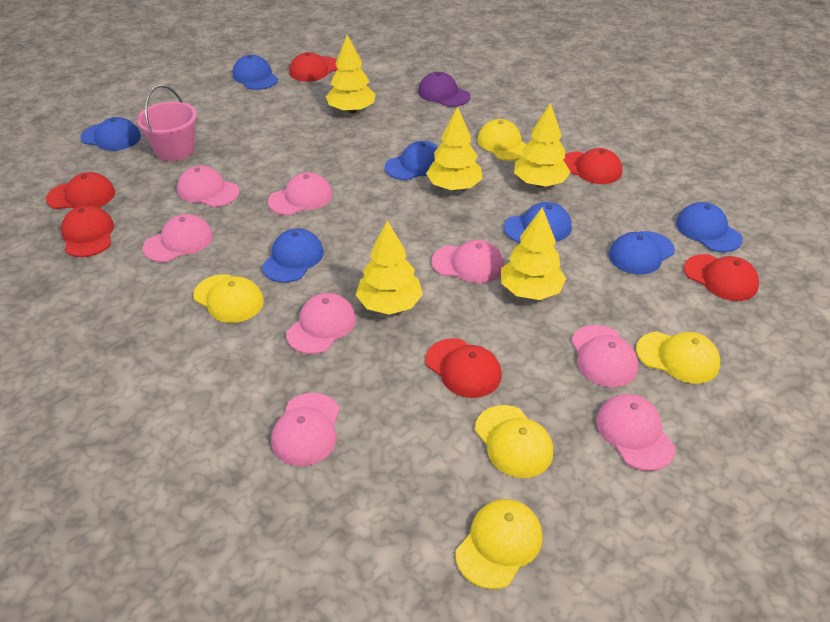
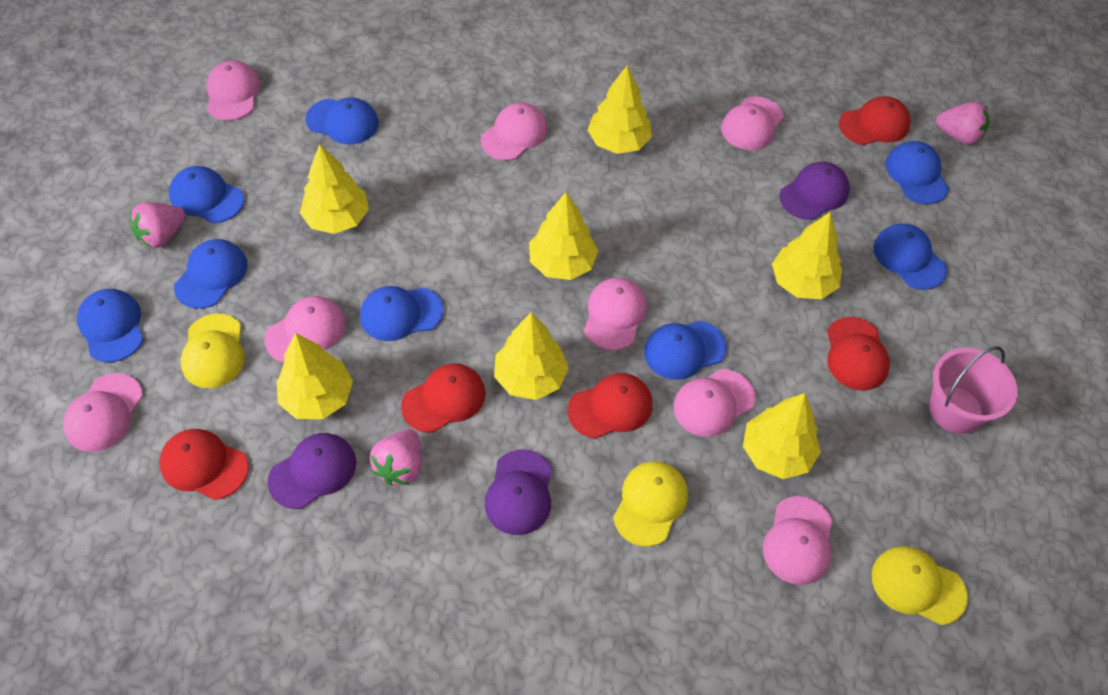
blue cap: [80,117,141,151] [233,55,278,90] [262,228,324,283] [385,141,438,180] [504,202,572,243] [609,231,675,275] [676,202,743,252] = 7 -> [77,289,143,362] [169,166,244,223] [174,239,248,309] [306,97,379,144] [360,286,443,341] [644,320,727,380] [873,224,947,290] [886,141,949,204] = 8
pink strawberry: none = 0 -> [129,202,186,248] [370,429,422,485] [936,101,989,145] = 3
purple cap: [418,72,470,107] = 1 -> [268,433,356,509] [485,449,552,535] [779,162,850,220] = 3
red cap: [46,172,115,209] [61,205,114,257] [289,52,338,82] [425,338,502,398] [563,148,622,184] [684,254,759,301] = 6 -> [159,429,249,500] [401,363,486,433] [568,373,652,439] [827,317,890,391] [839,96,911,145] = 5
yellow cap: [193,274,264,323] [456,499,542,589] [475,405,553,478] [477,119,526,161] [636,332,720,384] = 5 -> [180,314,245,388] [613,461,688,547] [871,546,968,625] = 3
yellow tree: [326,35,376,114] [356,221,423,315] [426,106,483,191] [501,207,566,300] [514,103,571,187] = 5 -> [277,333,353,419] [300,144,369,234] [494,312,569,400] [529,192,598,280] [588,65,652,154] [743,393,821,479] [772,212,842,299] = 7

